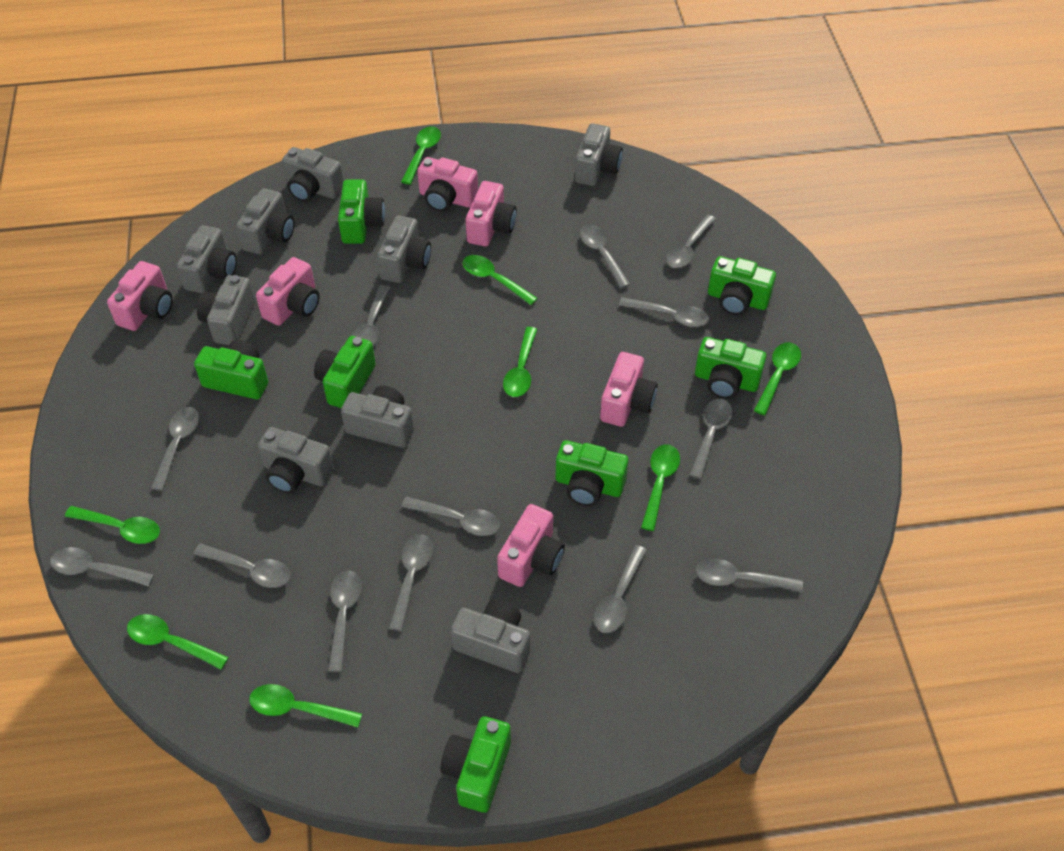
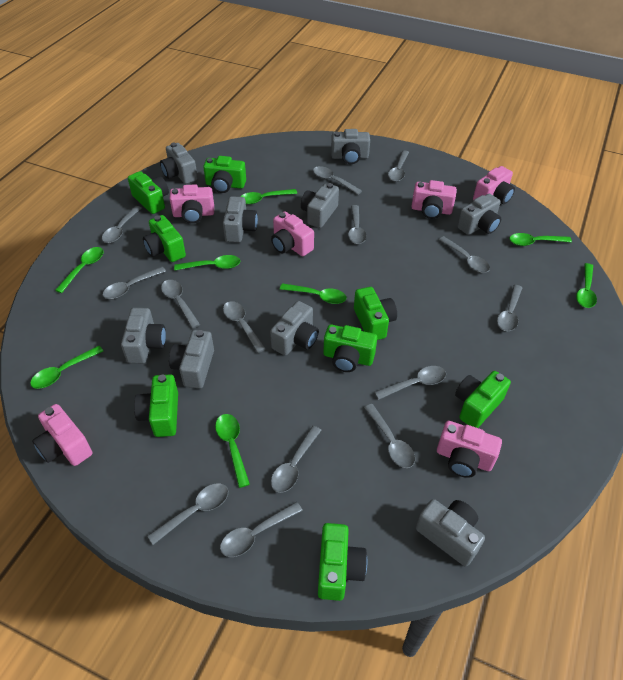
green camera: [194,340,268,399] [314,336,376,408] [338,179,385,244] [440,716,511,813] [556,440,628,506] [695,337,766,399] [708,256,776,315] = 7 -> [128,171,169,214] [134,374,178,437] [143,215,186,262] [203,156,246,193] [318,523,367,601] [323,324,377,372] [354,287,397,340] [455,371,511,428] = 8
grey spoon: [50,547,154,587] [151,407,199,491] [194,543,291,588] [328,570,362,672] [352,285,390,346] [389,535,433,631] [401,497,500,536] [580,225,630,288] [594,545,647,633] [619,297,709,327] [666,215,716,268] [689,399,732,479] [696,558,803,592] = 13 -> [102,206,142,243] [103,267,166,299] [147,483,228,545] [161,280,200,328] [220,502,303,557] [223,301,266,353] [271,426,322,493] [313,166,362,195] [348,205,367,244] [364,404,415,468] [374,366,446,400] [388,150,409,182] [439,236,490,273] [497,285,522,331] = 14

